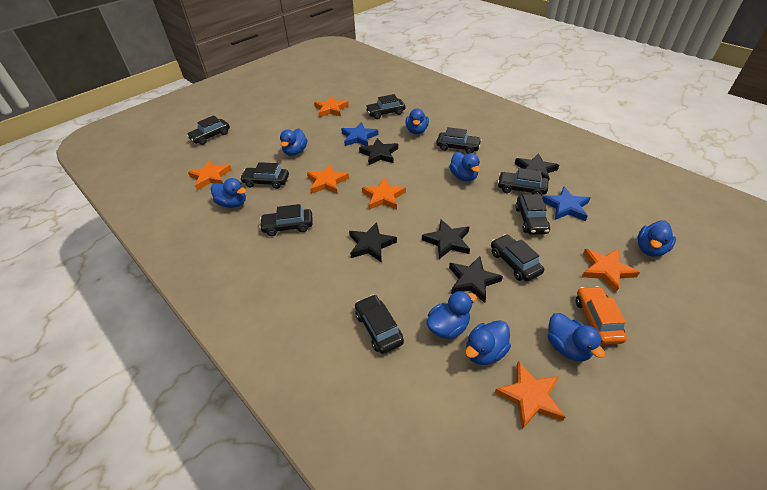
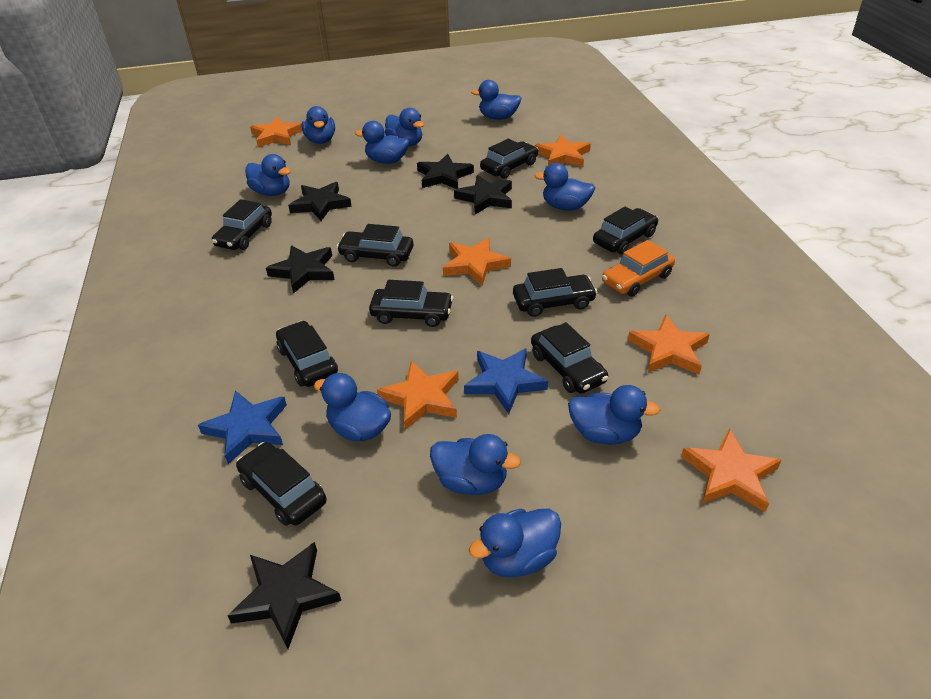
blue duck: [211,178,246,208] [280,128,307,156] [405,108,429,134] [427,291,477,339] [449,152,480,182] [465,320,511,365] [548,313,605,362] [638,220,676,257] = 8 -> [245,154,291,196] [301,106,335,144] [314,373,391,441] [355,121,409,164] [385,108,424,146] [430,434,521,495] [469,508,561,577] [471,80,522,120] [534,163,595,211] [568,385,660,445] = 10

